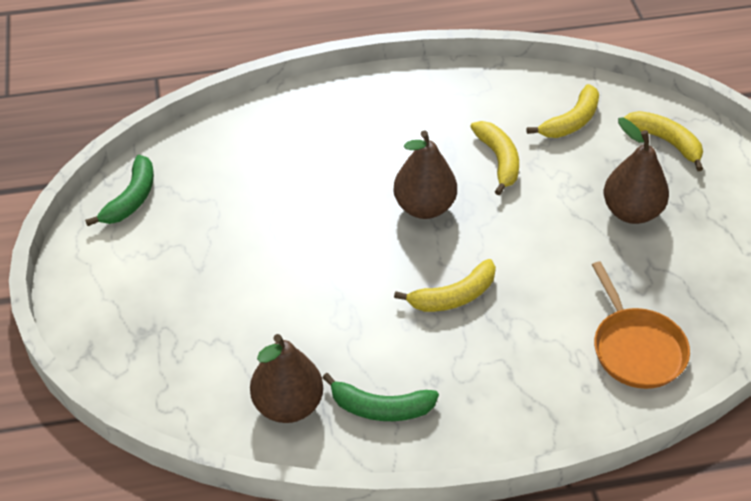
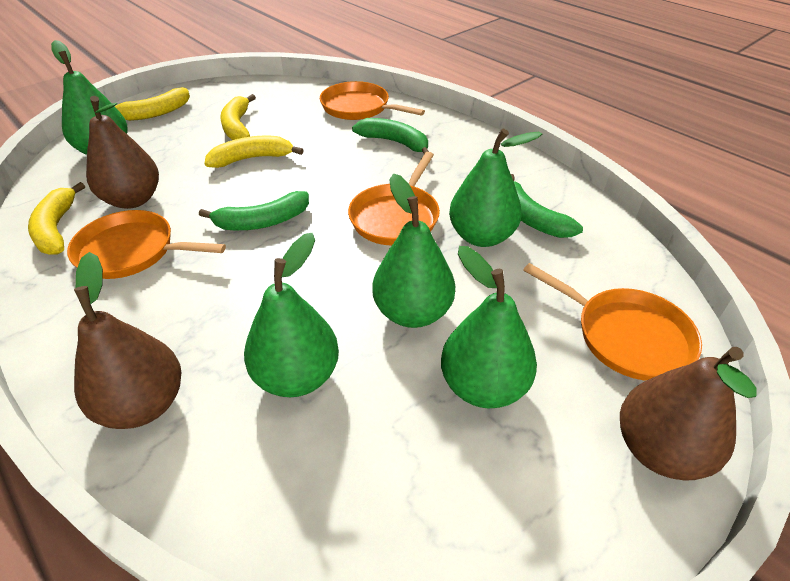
green banana: [85,155,154,226] [322,373,439,421] = 2 -> [199,191,309,230] [352,118,429,154] [511,174,583,238] = 3
green pear: none = 0 -> [51,40,127,155] [244,233,339,397] [372,174,455,328] [441,246,537,408] [449,128,542,247] = 5
orange pan: [592,261,690,389] = 1 -> [67,210,226,279] [320,81,425,120] [348,152,440,246] [523,263,702,381] = 4

